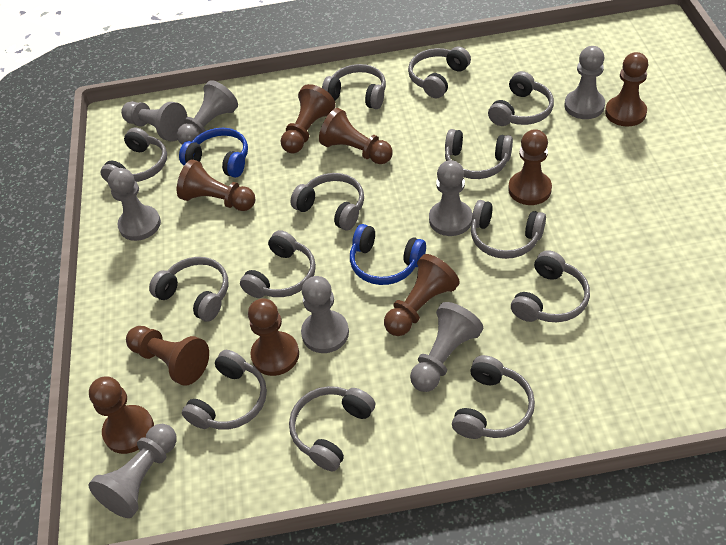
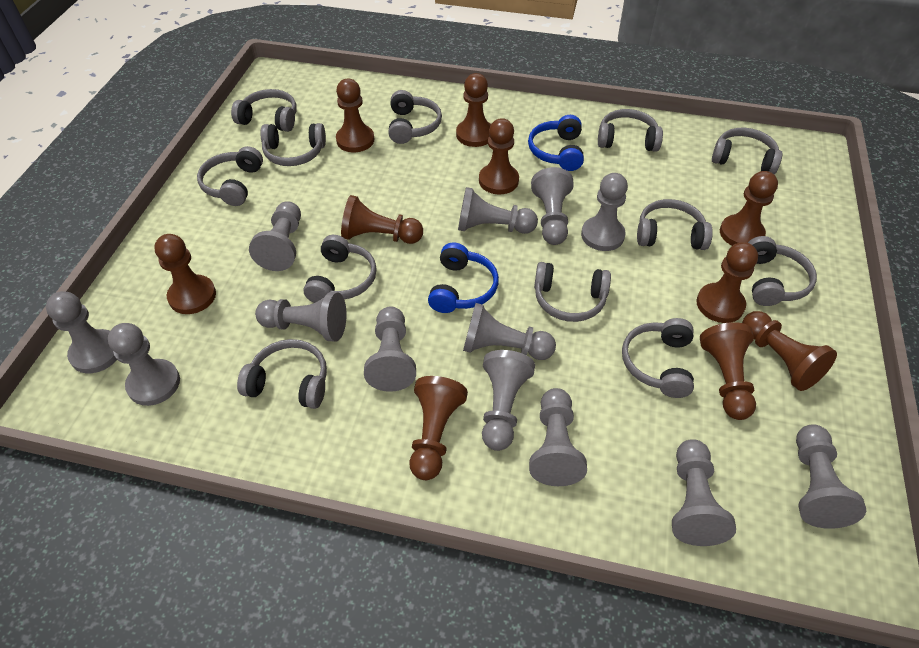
brown pawn: [89,376,154,454] [126,326,209,386] [177,159,255,211] [248,299,299,376] [281,84,336,154] [319,108,392,164] [384,254,460,336] [508,129,552,205] [605,52,648,127] = 9 -> [154,234,216,314] [336,79,374,152] [341,195,423,244] [409,376,468,480] [456,73,491,147] [479,118,519,194] [697,242,758,323] [700,322,756,420] [720,171,778,246] [742,311,837,391] = 10
grey headphones: [101,127,167,182] [149,257,228,321] [182,350,267,430] [240,230,316,298] [289,386,375,471] [290,173,364,230] [322,64,386,109] [408,46,471,98] [445,129,513,179] [452,355,535,439] [471,200,546,259] [488,71,554,126] [511,250,590,322] = 13 -> [197,146,263,206] [231,89,297,132] [237,339,327,409] [260,123,326,166] [303,235,377,303] [388,90,442,144] [534,262,611,322] [598,109,663,152] [622,318,694,398] [637,199,713,250] [712,128,782,175] [748,236,817,306] = 12
grey pawn: [88,424,176,518] [108,168,161,241] [121,101,187,141] [177,80,238,144] [301,276,349,353] [410,302,483,392] [429,160,472,236] [564,46,605,119] = 8 -> [46,291,117,373] [108,323,180,406] [249,201,301,271] [255,292,347,341] [364,306,416,392] [458,187,538,234] [463,303,556,360] [482,350,535,451] [529,388,587,486] [531,167,574,245] [581,173,628,251] [672,439,736,546] [796,424,866,529] = 13

